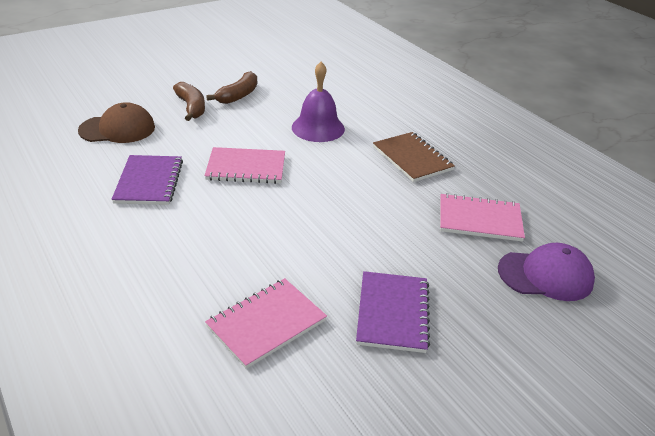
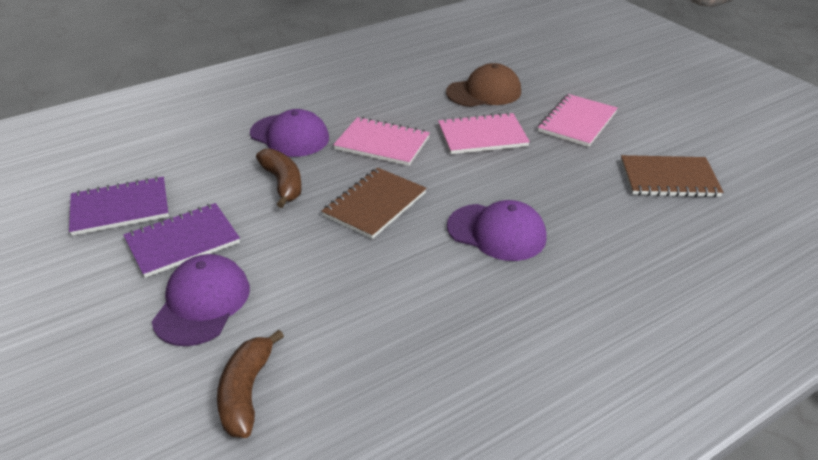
brown notebook: [373,132,455,182] = 1 -> [322,167,427,239] [621,155,723,197] = 2
purple bell: [292,62,345,142] = 1 -> none = 0
purple cap: [498,243,595,301] = 1 -> [152,254,250,346] [250,109,329,157] [447,200,547,261] = 3

